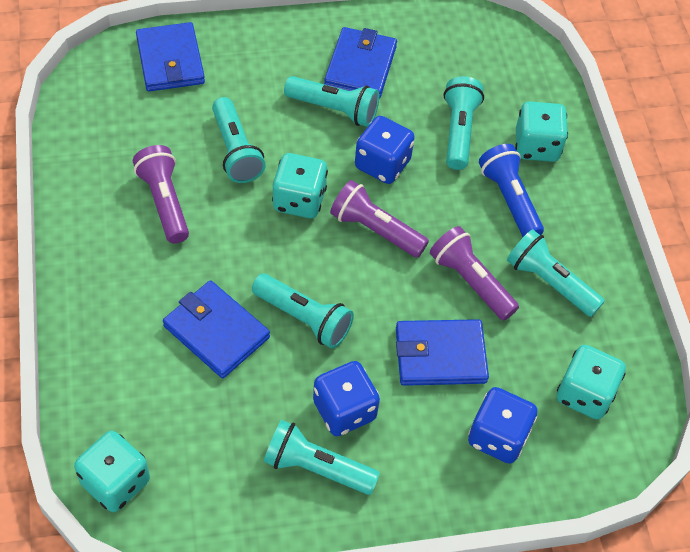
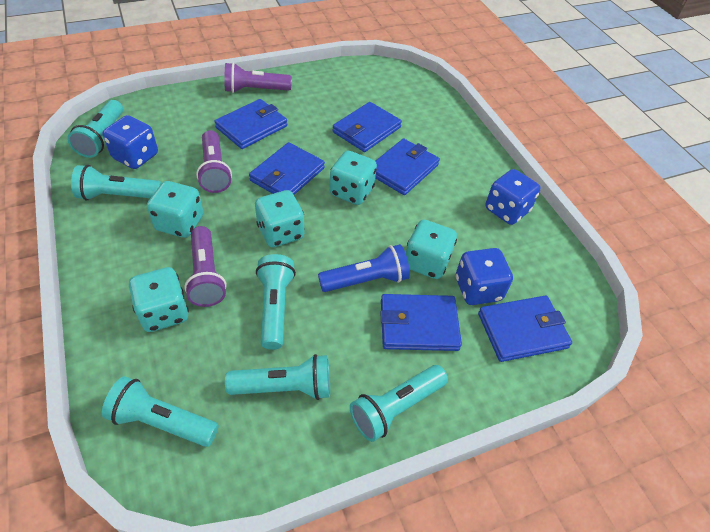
blue wallet: [136,22,205,92] [163,280,270,378] [324,27,397,99] [396,319,489,386] = 4 -> [215,99,287,149] [249,142,325,195] [332,102,402,152] [375,138,440,195] [380,294,462,351] [478,296,572,362] = 6
turquoise dice: [74,431,150,512] [272,153,328,218] [515,101,568,162] [557,345,626,419] = 4 -> [129,267,189,332] [147,181,203,238] [255,190,305,247] [330,151,377,205] [406,220,457,279] = 5

